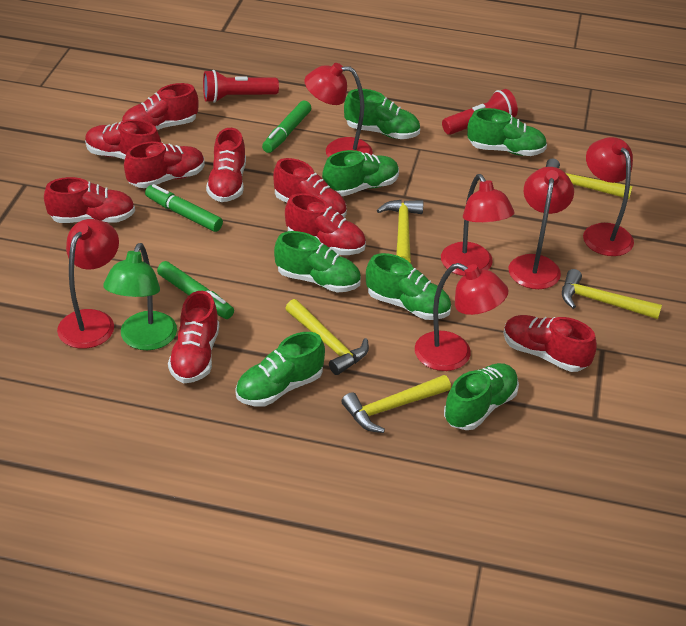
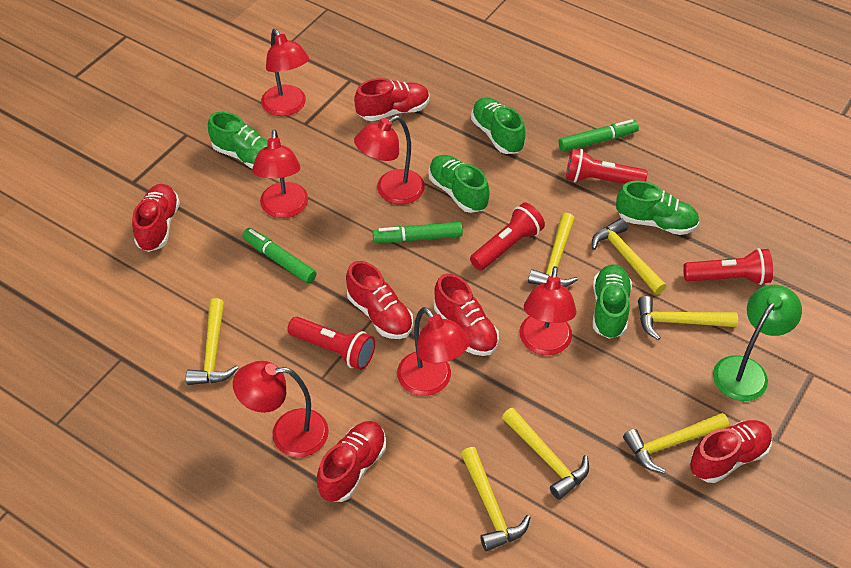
green shoe: [235,332,325,407] [274,231,361,293] [322,150,399,196] [344,89,420,139] [366,253,451,320] [444,363,519,430] [467,108,547,156] = 7 -> [208,112,268,169] [429,155,490,213] [471,97,525,154] [593,264,632,339] [616,181,699,235] = 5
red flashlight: [203,70,279,103] [442,89,518,135] = 2 -> [287,317,375,370] [470,202,545,271] [566,148,648,184] [683,248,773,285] = 4
red shoe: [44,177,135,223] [85,119,161,160] [122,83,199,130] [124,141,205,188] [168,291,219,383] [206,128,246,202] [273,158,347,218] [285,193,366,255] [504,315,597,372] = 9 -> [132,184,180,252] [317,421,386,502] [346,261,413,339] [354,78,429,121] [434,274,499,356] [690,420,772,483] = 6
yellow hammer: [285,299,369,375] [341,375,451,433] [377,200,423,263] [546,158,633,199] [562,269,662,319] = 5 -> [186,298,238,385] [461,447,531,552] [502,408,589,500] [528,213,578,287] [592,218,667,294] [623,413,729,473] [638,296,738,340] = 7

